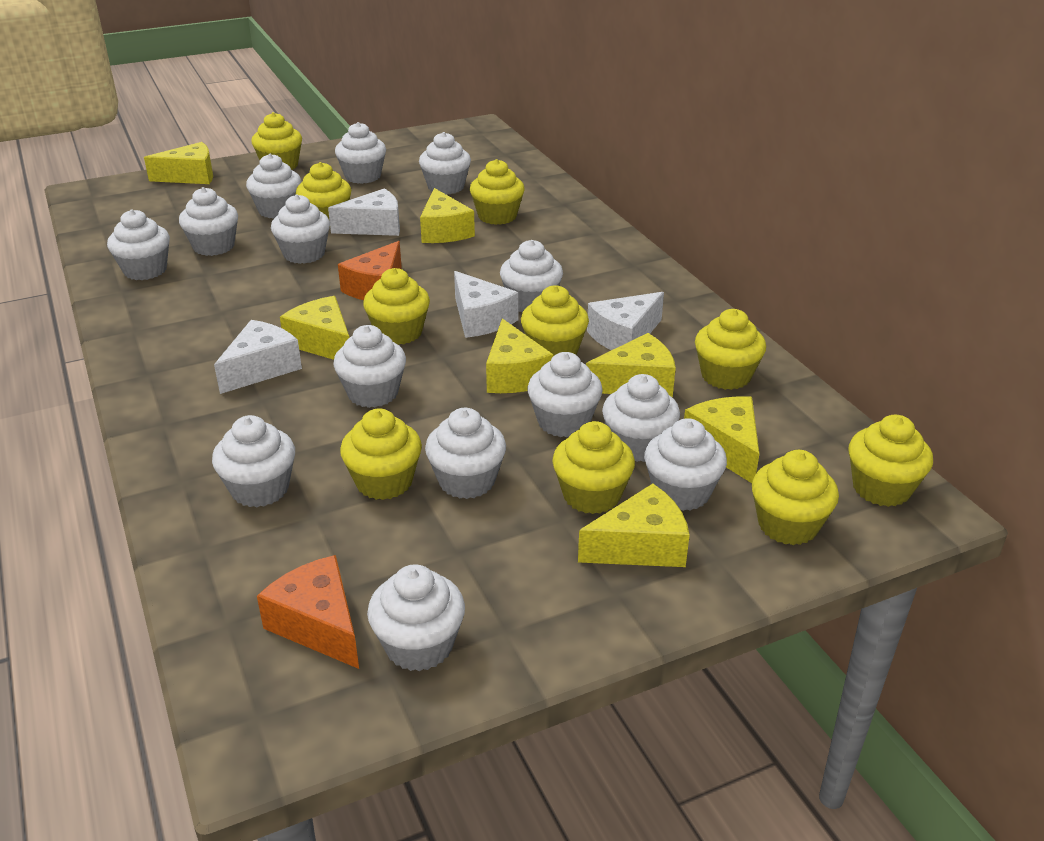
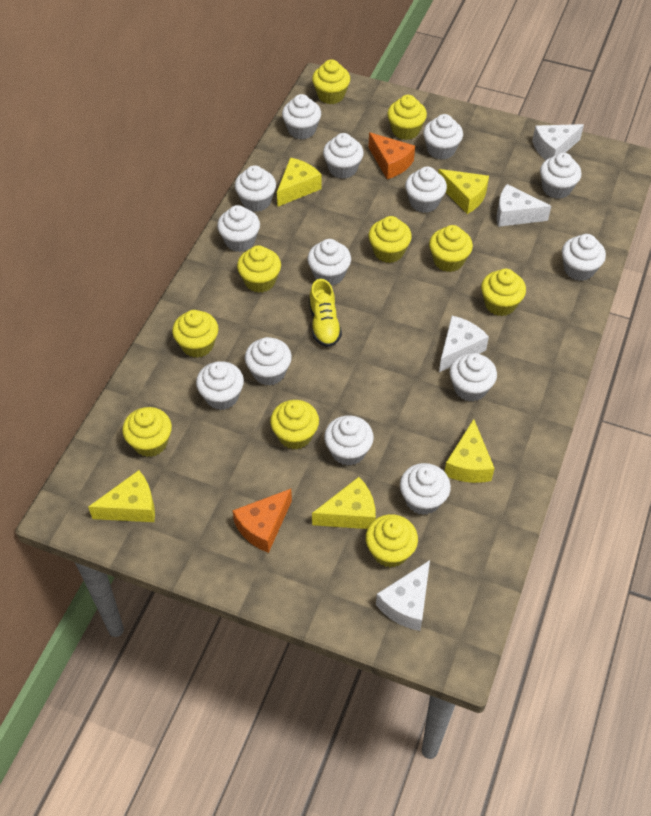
yellow cheese: [144,142,213,184] [280,296,350,360] [420,188,475,243] [486,318,553,393] [578,484,690,567] [586,333,676,397] [684,396,759,483] = 7 -> [88,470,155,522] [277,158,322,207] [312,477,376,529] [438,169,489,214] [444,419,495,483] = 5
yellow shoe: none = 0 -> [309,279,342,347] = 1

